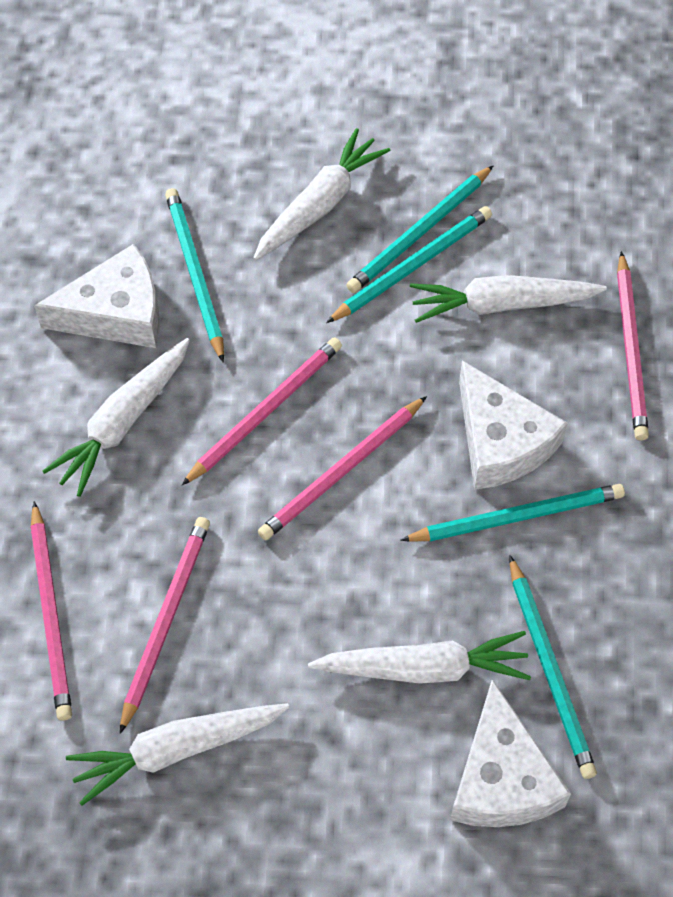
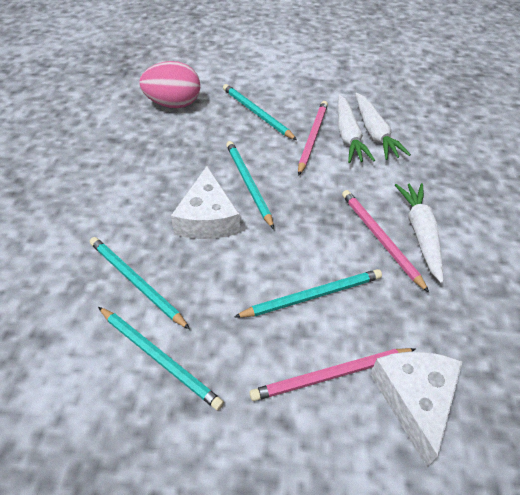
pink egg: none = 0 -> [139,61,200,108] = 1
pink pencil: [31,501,72,721] [120,517,210,734] [182,337,342,485] [258,396,427,540] [617,251,649,441] = 5 -> [249,348,416,401] [298,101,328,176] [342,190,429,292] = 3
white carrot: [42,338,190,497] [66,703,289,806] [253,128,390,260] [308,631,531,684] [410,275,607,323] = 5 -> [338,95,375,163] [356,93,411,160] [395,183,443,283] = 3
white cheese: [34,244,159,348] [450,679,571,827] [459,360,568,490] = 3 -> [171,166,240,239] [370,352,463,467] = 2

